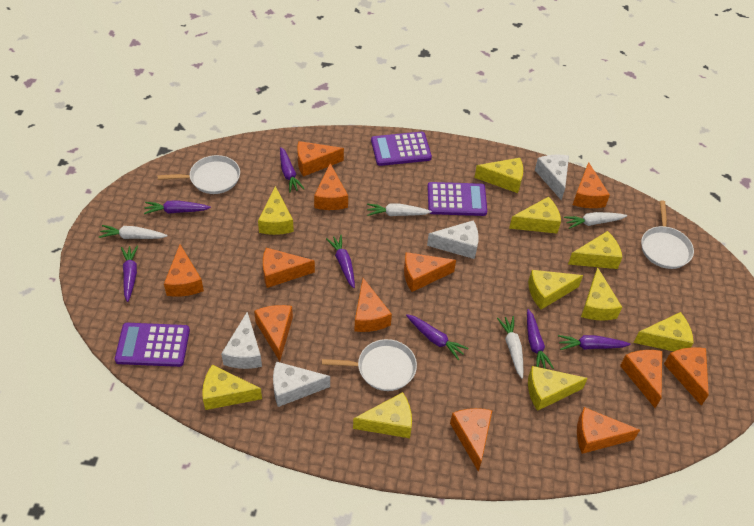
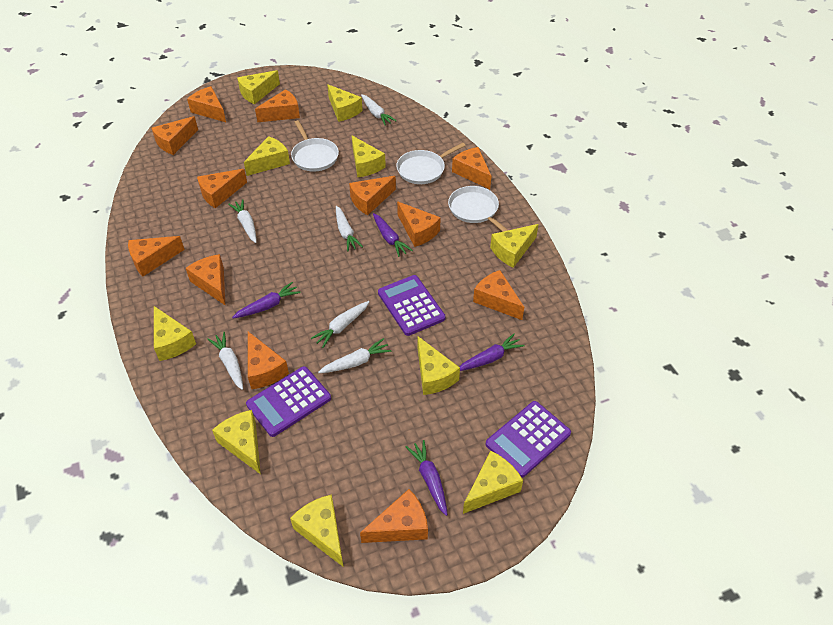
purple carrot: [121,246,138,302] [144,200,211,214] [280,147,305,192] [326,235,355,288] [406,314,469,360] [527,309,554,369] [558,335,631,350] = 7 -> [232,282,301,318] [373,213,413,257] [406,440,448,516] [459,334,525,371] = 4
white carrot: [99,225,167,239] [367,204,432,216] [497,316,523,379] [564,212,627,229] = 4 -> [208,332,243,390] [228,199,257,243] [311,301,370,348] [318,338,392,373] [336,206,363,251] [361,94,397,126] = 6
white cheese: [221,312,262,369] [273,361,330,407] [427,220,479,259] [535,155,569,201] = 4 -> none = 0

